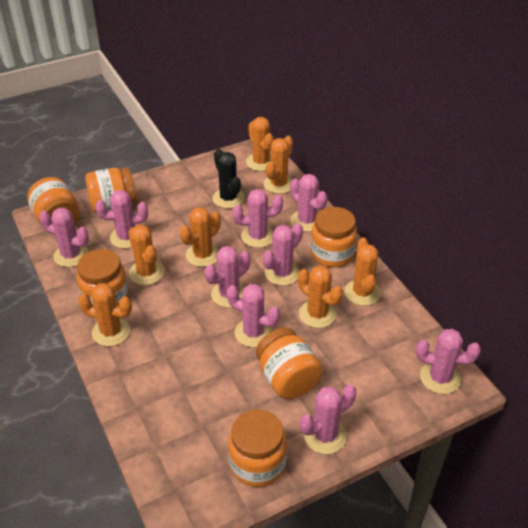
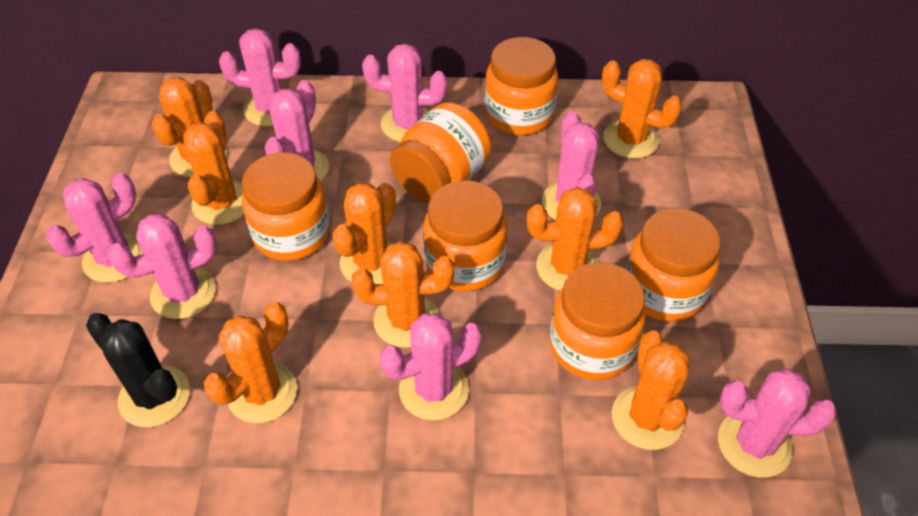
orange cactus: [78,283,132,346] [128,225,164,285] [180,207,221,267] [246,117,274,171] [263,136,293,194] [298,265,343,328] [344,237,381,306] = 7 -> [152,77,227,177] [183,111,244,225] [204,302,297,423] [332,183,396,284] [351,241,454,348] [527,187,624,291] [602,59,682,159] [612,330,690,450] = 8
pink cactus: [39,208,89,267] [95,190,148,249] [205,246,250,308] [226,284,280,347] [233,189,283,248] [263,223,303,286] [290,174,328,232] [300,384,356,454] [416,329,481,394] = 9 -> [46,173,143,283] [108,214,217,319] [219,28,301,127] [264,80,329,182] [362,44,448,142] [379,313,482,421] [542,111,601,220] [718,368,837,478] = 8

